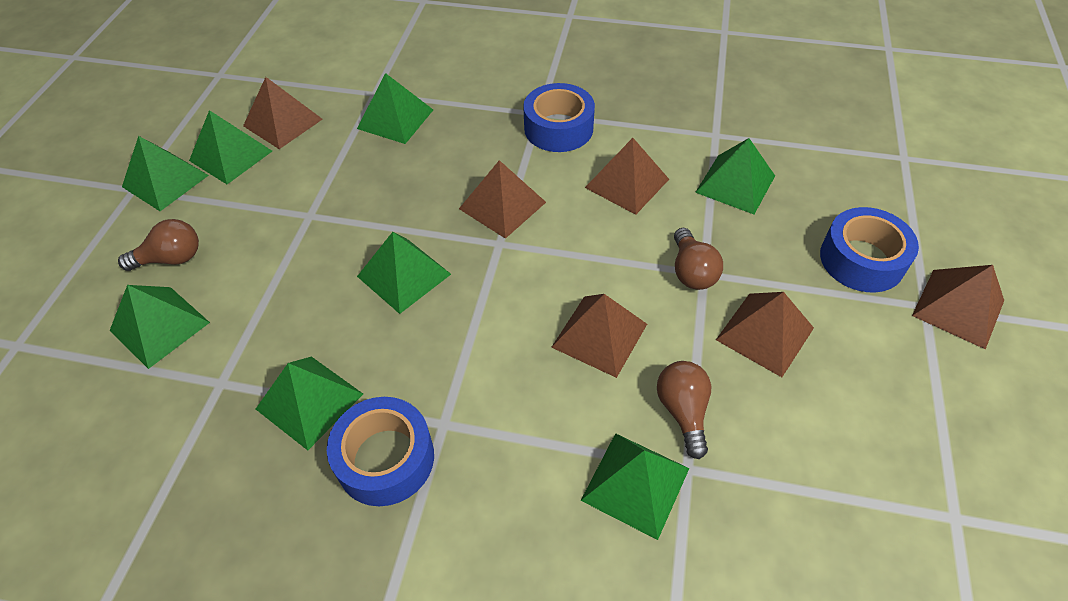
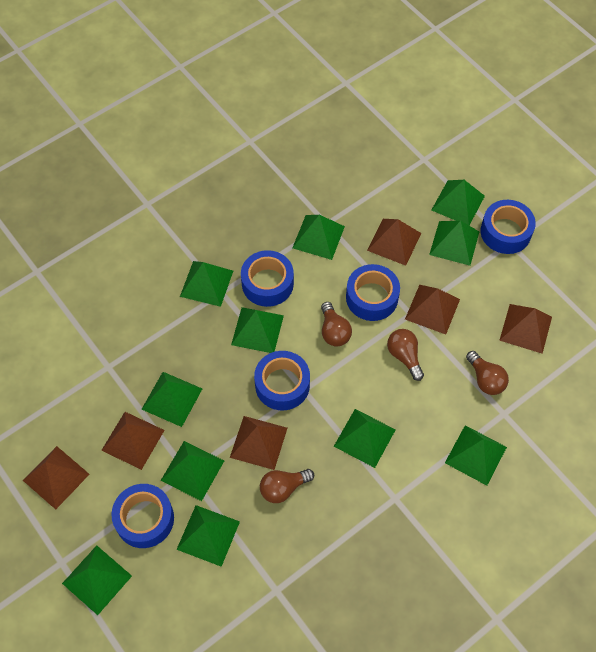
blue tape: [327,397,434,506] [523,83,595,152] [820,207,919,293] = 3 -> [111,484,174,548] [241,250,294,307] [254,351,310,410] [346,264,400,321] [481,200,536,254] = 5
brown light bulb: [118,219,199,271] [657,361,711,459] [674,228,723,290] = 3 -> [260,469,314,503] [321,302,352,346] [387,329,424,381] [466,351,509,395] = 4
green pyramid: [110,285,210,369] [122,136,209,211] [189,110,272,184] [256,356,363,450] [357,73,433,144] [357,232,451,314] [581,433,689,540] [695,138,775,214] = 8 -> [62,545,132,615] [142,372,202,427] [161,441,224,501] [176,505,240,567] [180,261,233,307] [231,307,284,353] [293,215,345,260] [334,409,396,468] [429,221,479,266] [432,180,485,225] [445,425,507,486] = 11

